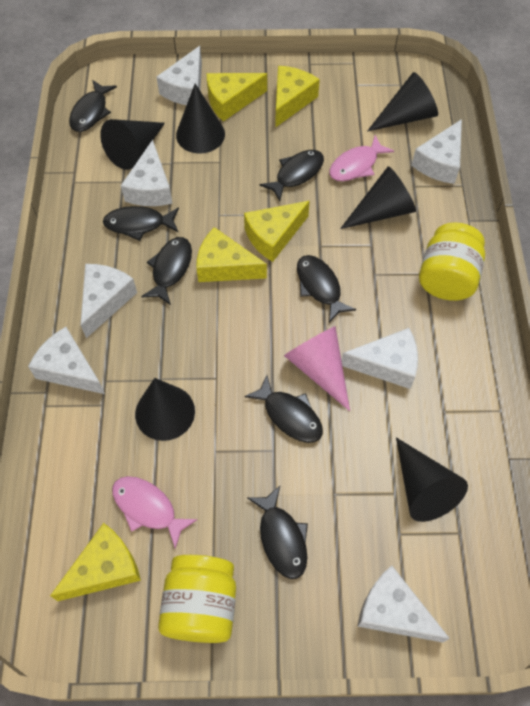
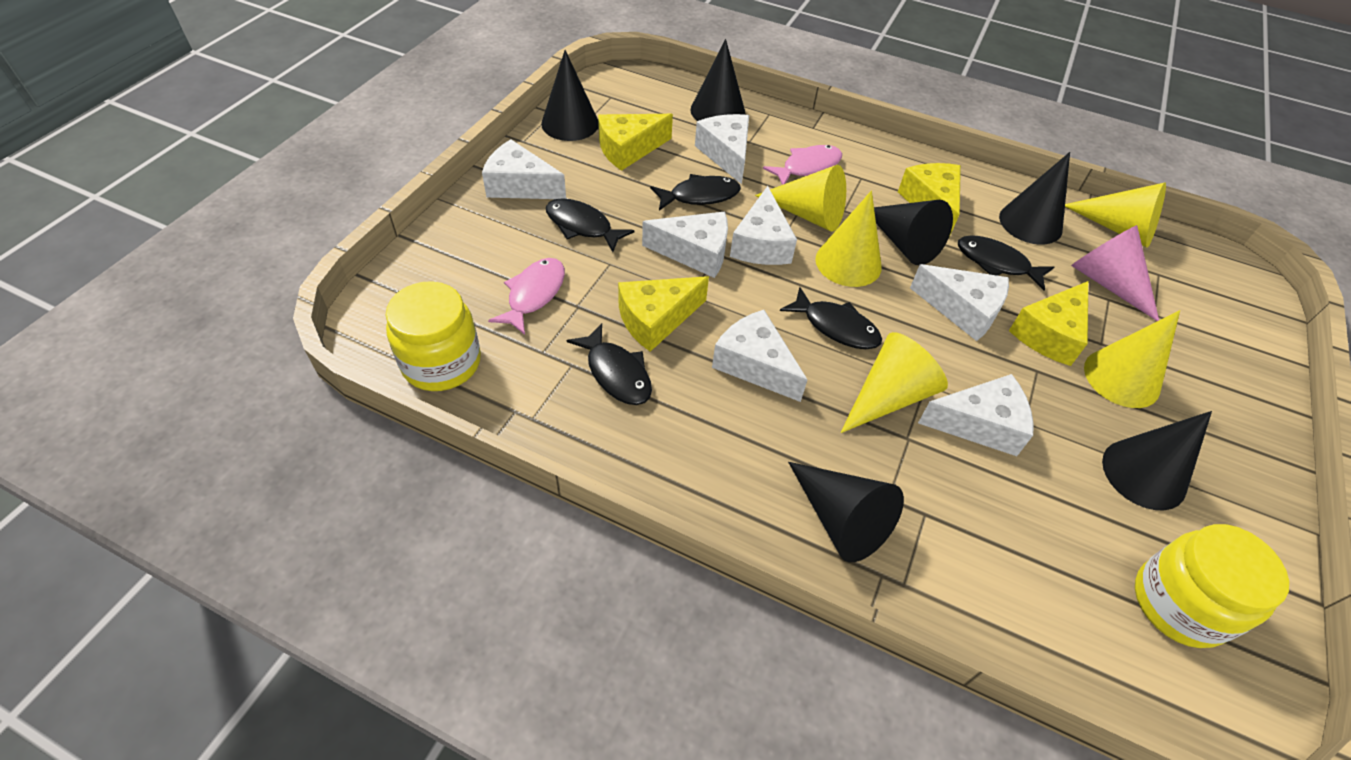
black fish: [69,80,117,132] [103,206,179,241] [141,237,192,305] [244,375,323,443] [248,486,308,579] [260,150,324,201] [297,255,356,323] = 7 -> [546,198,635,252] [567,323,652,405] [650,174,741,211] [780,287,882,349] [958,235,1054,290] = 5
yellow cheese: [50,523,141,601] [196,227,267,282] [207,73,267,122] [244,201,310,262] [275,66,320,128] = 5 -> [598,114,673,171] [618,276,709,352] [898,163,961,237] [1009,281,1088,366] = 4
yellow cone: none = 0 -> [755,165,846,232] [815,190,882,287] [840,332,948,433] [1065,182,1166,248] [1084,310,1180,408] = 5

